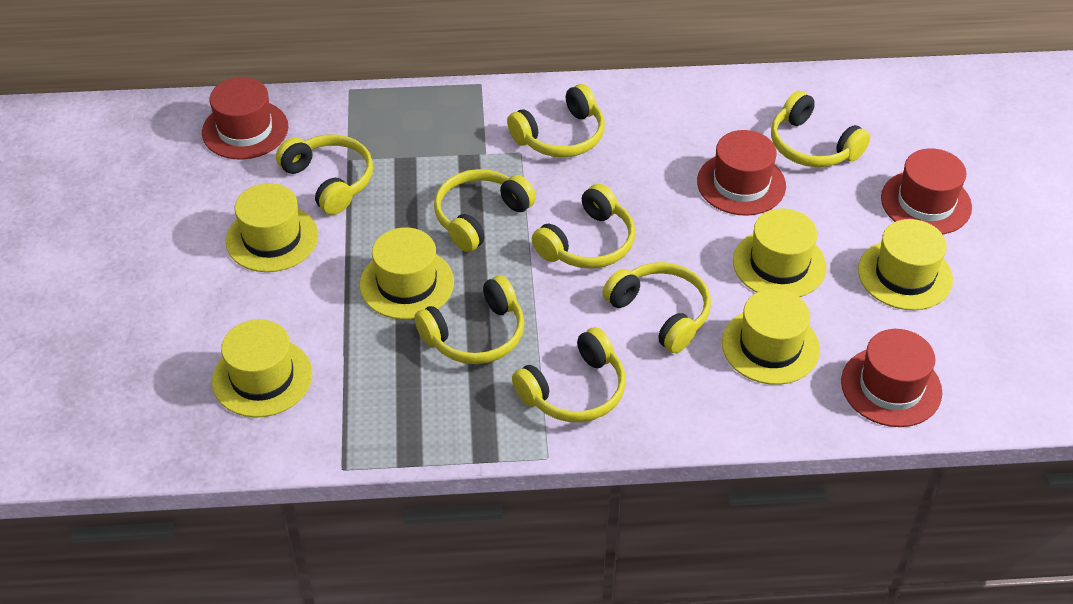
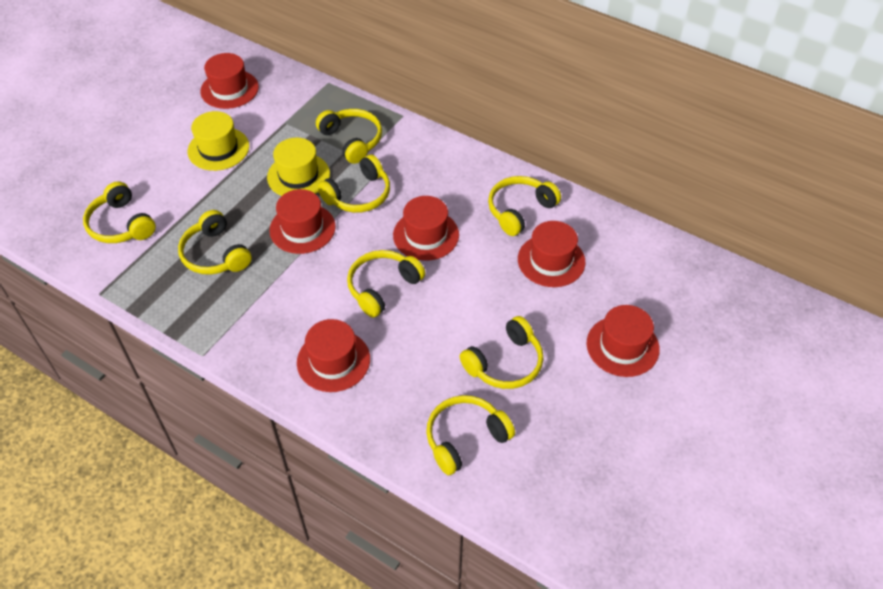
red hat: [202,77,288,159] [697,130,786,216] [841,329,942,427] [881,148,972,234] = 4 -> [200,53,259,109] [269,189,336,254] [297,319,370,392] [393,196,459,261] [518,221,585,287] [587,305,660,377] = 6
yellow hat: [212,319,312,418] [226,183,318,272] [360,227,454,319] [722,289,820,385] [733,209,827,297] [858,219,953,310] = 6 -> [188,111,249,171] [267,138,330,196] = 2

